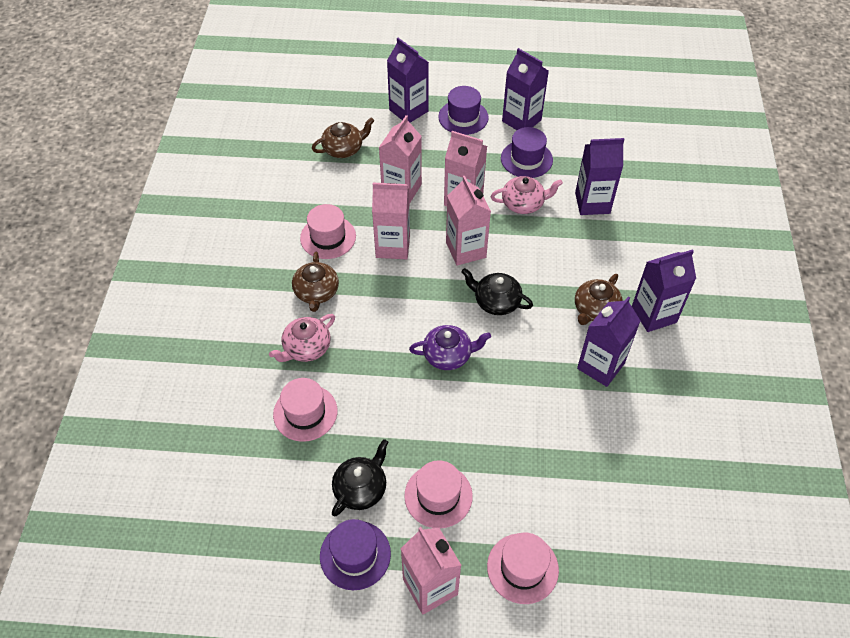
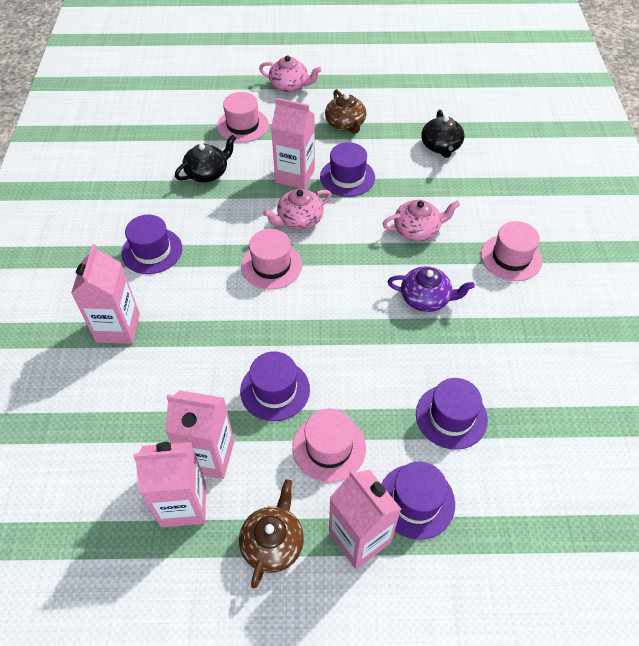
brown teapot: [292,251,339,312] [312,117,375,158] [575,274,623,325] = 3 -> [239,479,304,588] [325,89,366,134] = 2
pink teapot: [269,314,335,362] [491,176,563,214] = 2 -> [259,55,322,92] [263,189,331,230] [383,200,460,241] = 3
purple carton: [387,38,429,123] [502,48,549,130] [575,138,625,215] [577,297,640,387] [632,249,696,332] = 5 -> none = 0
purple hat: [320,519,391,590] [438,86,489,135] [501,127,553,178] = 3 -> [121,215,182,274] [240,351,310,421] [320,142,375,197] [381,461,455,540] [416,378,488,450] = 5

